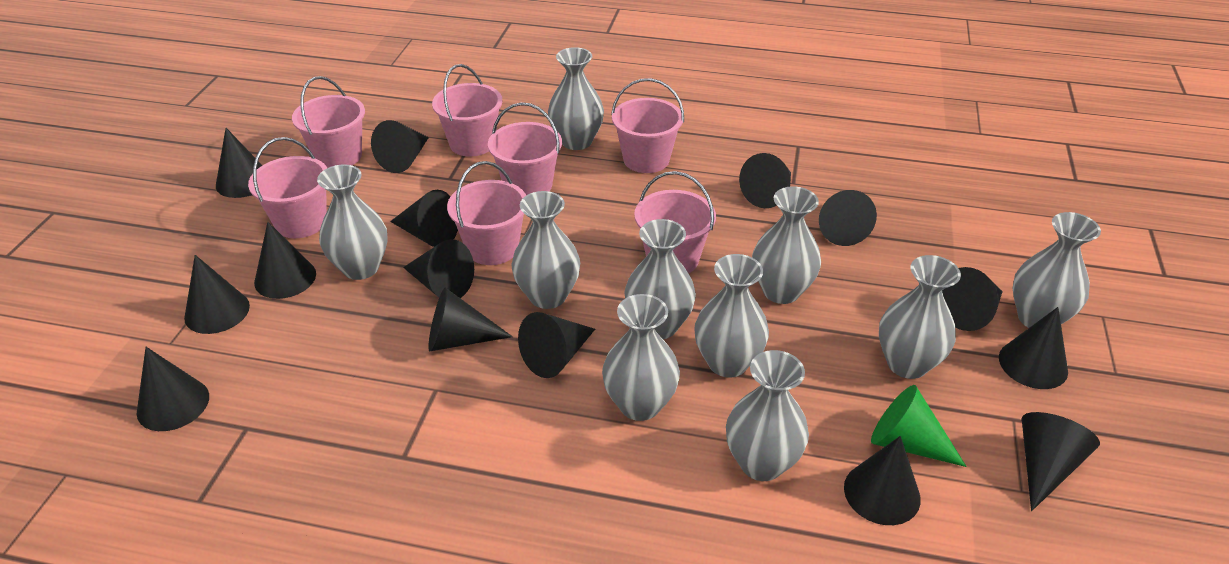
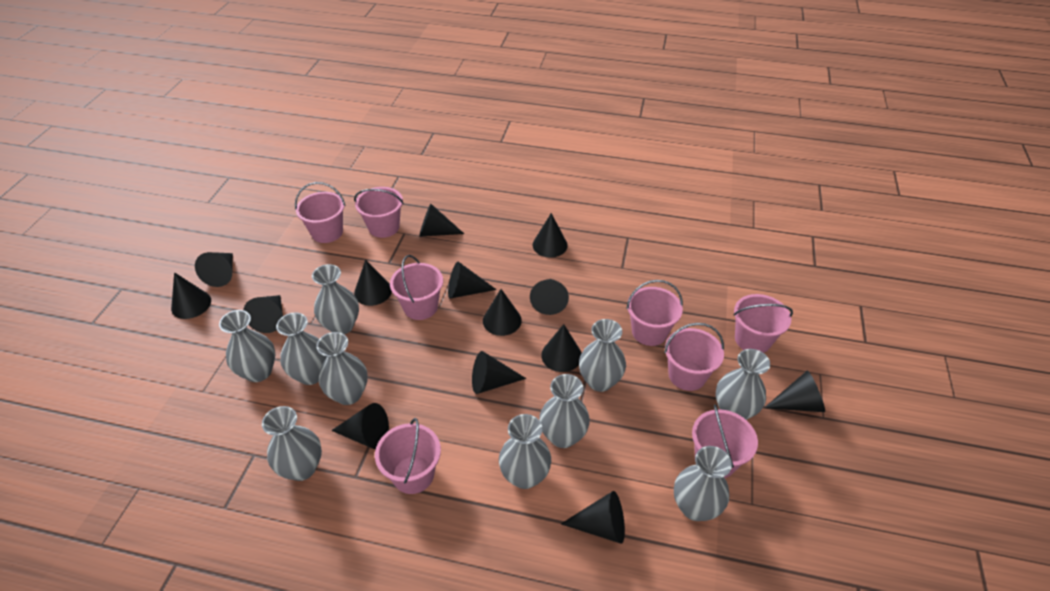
black cone: [137,347,209,431] [184,255,250,334] [216,128,262,198] [254,222,316,299] [371,120,429,173] [390,190,458,247] [403,239,474,298] [428,288,513,351] [518,312,595,378] [739,153,791,208] [819,190,877,246] [844,436,921,525] [942,267,1003,331] [999,307,1068,389] [1022,412,1100,511] = 15 -> [171,272,211,319] [195,252,233,287] [243,295,283,333] [331,403,389,449] [354,259,392,306] [419,203,464,237] [448,262,497,299] [472,351,526,394] [483,289,522,336] [530,279,569,315] [533,213,568,258] [541,324,582,372] [561,491,625,544] [764,370,825,412] = 14
green cone: [871,385,967,467] = 1 -> none = 0
pink bucket: [248,137,327,238] [292,76,365,168] [432,64,503,157] [447,161,526,265] [488,102,562,195] [611,78,684,173] [634,171,716,273] = 7 -> [295,182,345,243] [354,187,404,238] [375,418,441,494] [390,255,443,320] [626,280,683,346] [664,323,724,391] [692,404,758,478] [733,294,793,353] = 8

